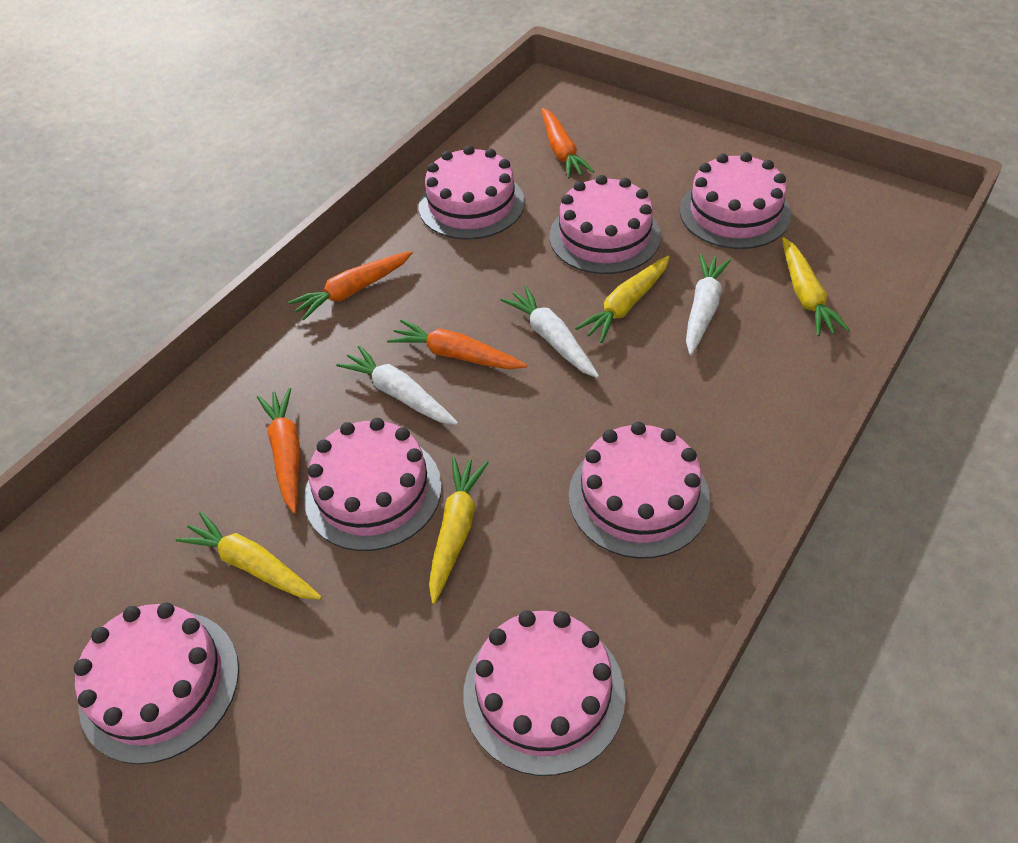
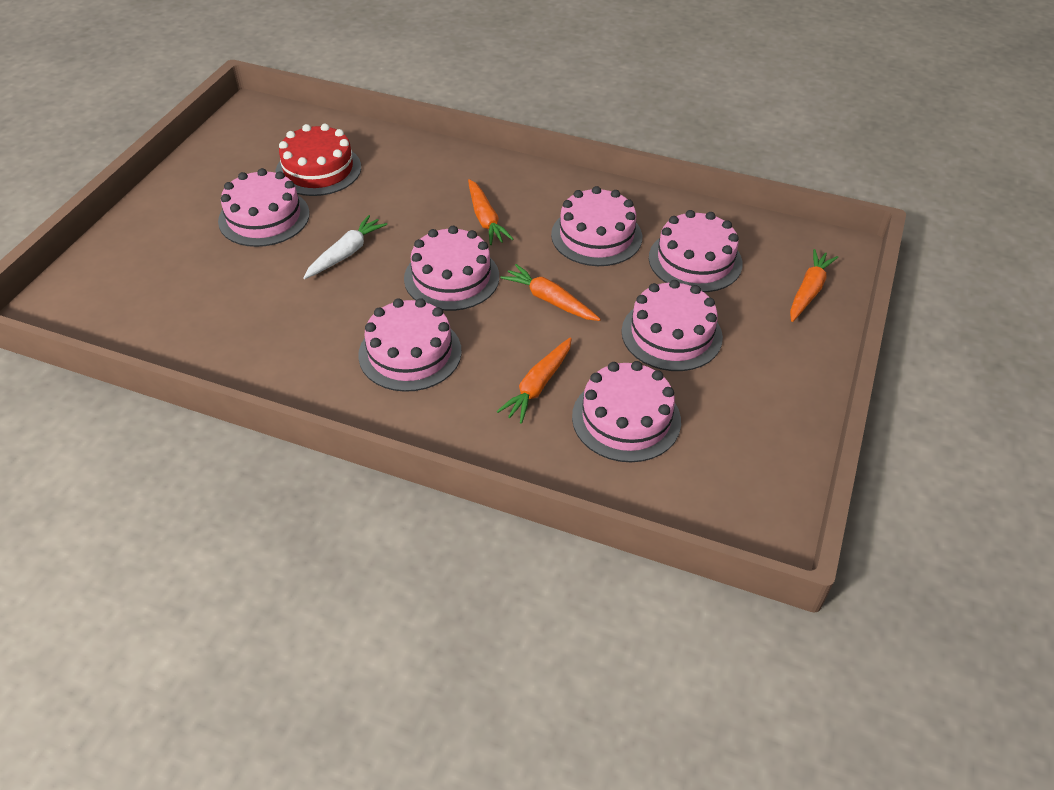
red cake: none = 0 -> [275,124,361,196] = 1
white carrot: [336,345,458,425] [501,286,599,378] [686,254,731,355] = 3 -> [303,215,387,279] = 1
yellow carrot: [175,512,322,600] [429,457,489,604] [575,256,670,343] [782,237,850,336] = 4 -> none = 0

